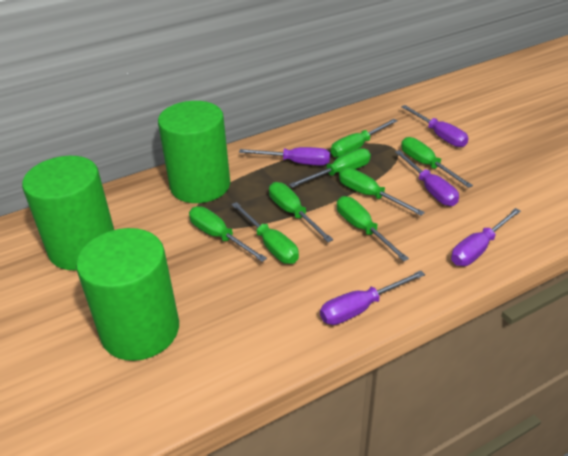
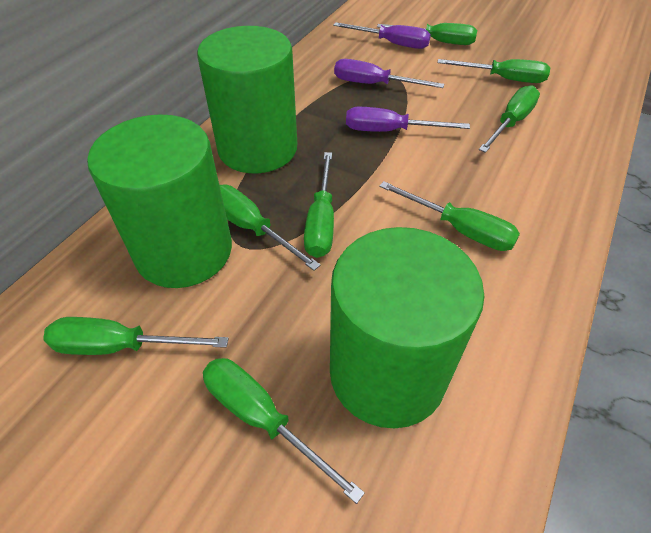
purple screwdriver: [239,147,330,165] [320,270,425,325] [395,150,459,206] [401,105,469,147] [451,208,521,266] = 5 -> [333,22,431,49] [334,59,444,88] [346,107,470,132] = 3

